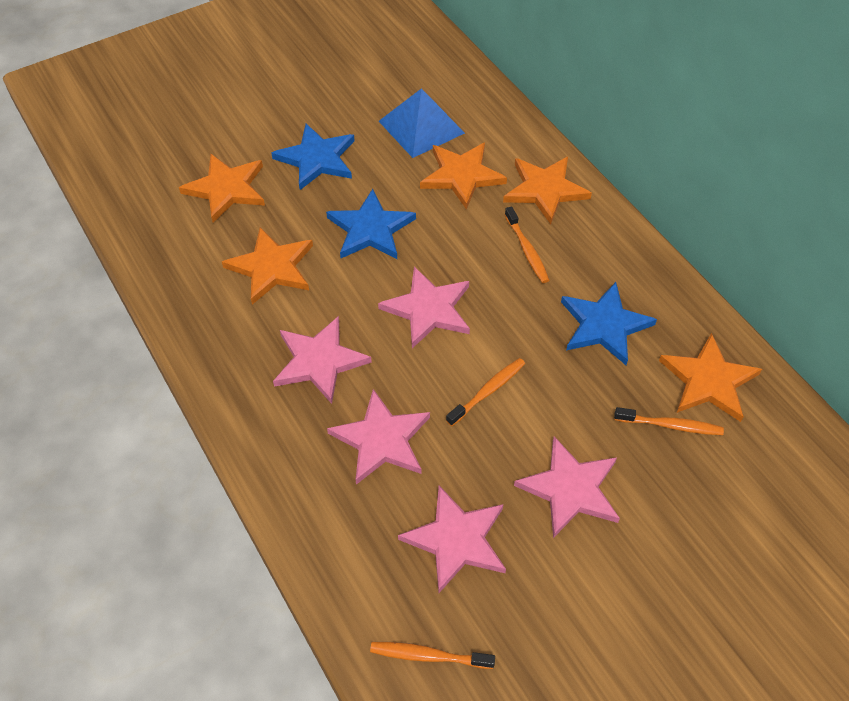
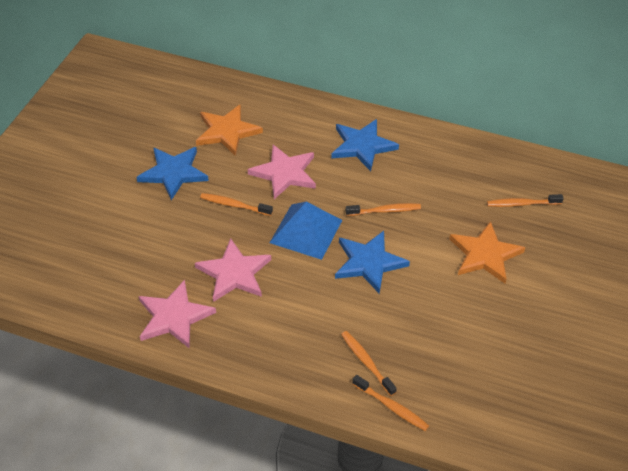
orange star: [179,154,265,223] [222,227,313,305] [420,143,507,210] [503,157,592,224] [659,333,762,422] = 5 -> [196,104,263,156] [449,221,525,283] = 2
orange toothbrush: [370,642,495,669] [446,358,525,426] [505,206,549,283] [614,407,724,435] = 4 -> [200,193,273,216] [341,331,397,396] [346,203,421,216] [352,375,429,431] [487,194,564,207] = 5
pink star: [273,316,372,404] [327,389,430,485] [378,266,470,348] [398,485,506,593] [514,436,620,538] = 5 -> [139,280,216,349] [195,238,271,302] [248,145,316,199] = 3

